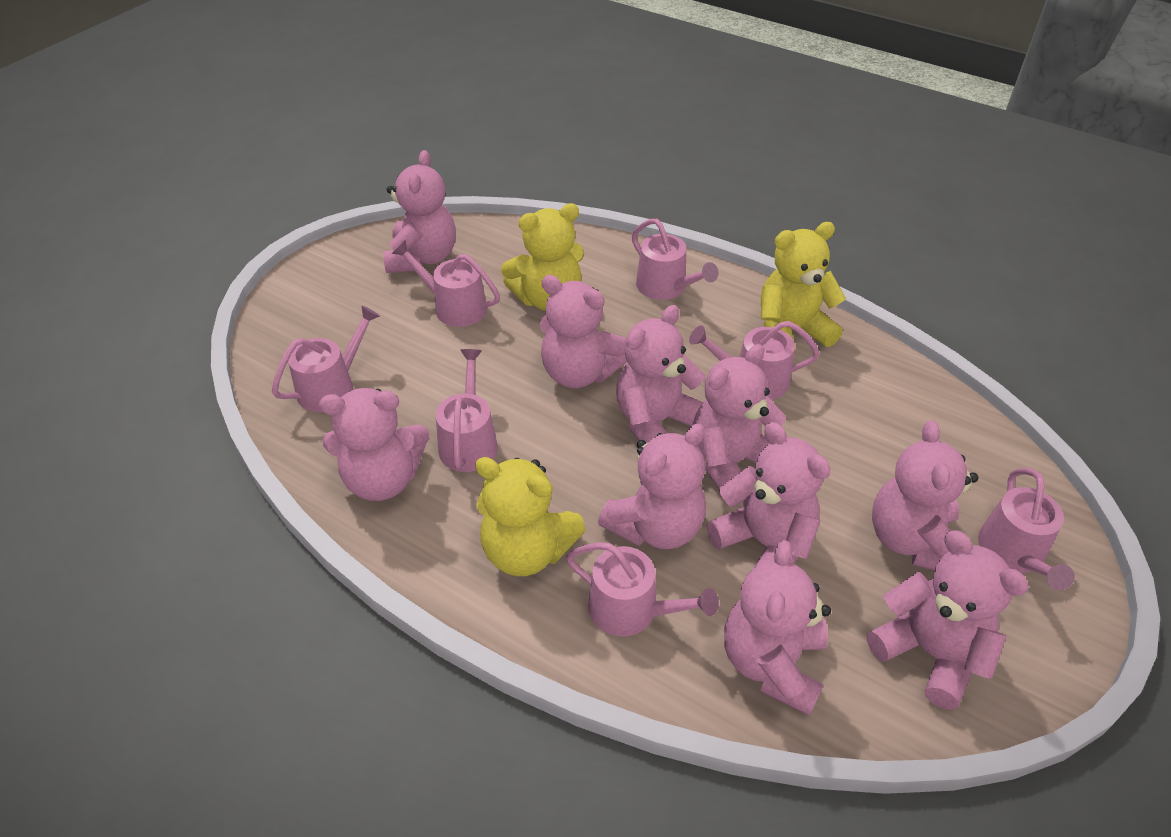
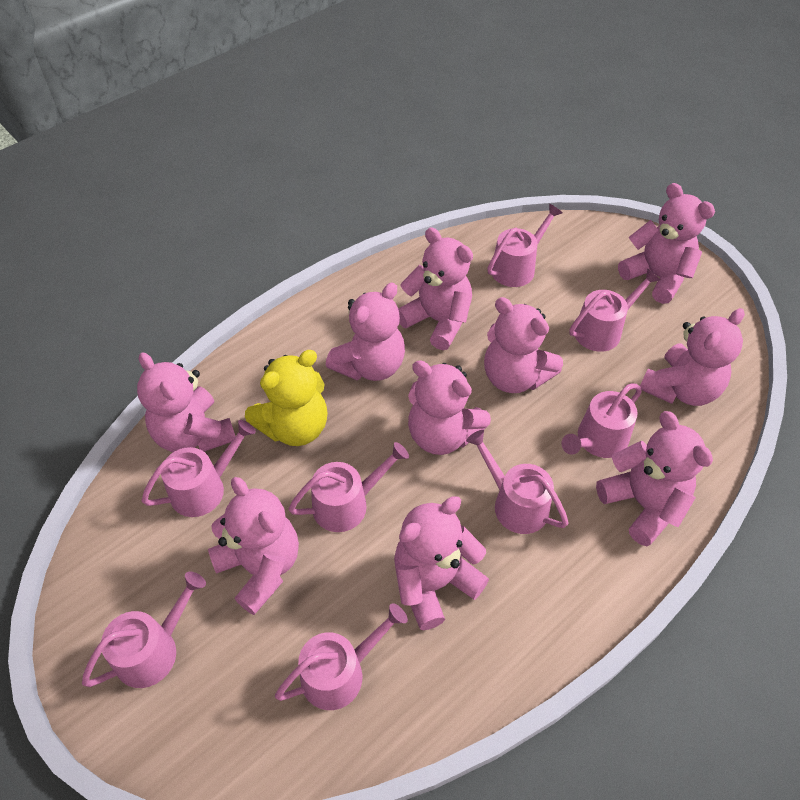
pink watering can: [272,305,380,412] [392,240,500,327] [436,349,498,472] [566,542,719,636] [632,219,719,300] [689,321,820,400] [978,468,1075,590] = 7 -> [82,572,206,688] [142,420,256,517] [275,603,408,710] [289,442,409,532] [466,430,569,534] [487,204,563,287] [561,383,642,458] [569,268,660,352] = 8
yellow teddy bear: [475,457,586,576] [501,203,584,311] [761,222,846,351] = 3 -> [245,350,327,446] = 1

